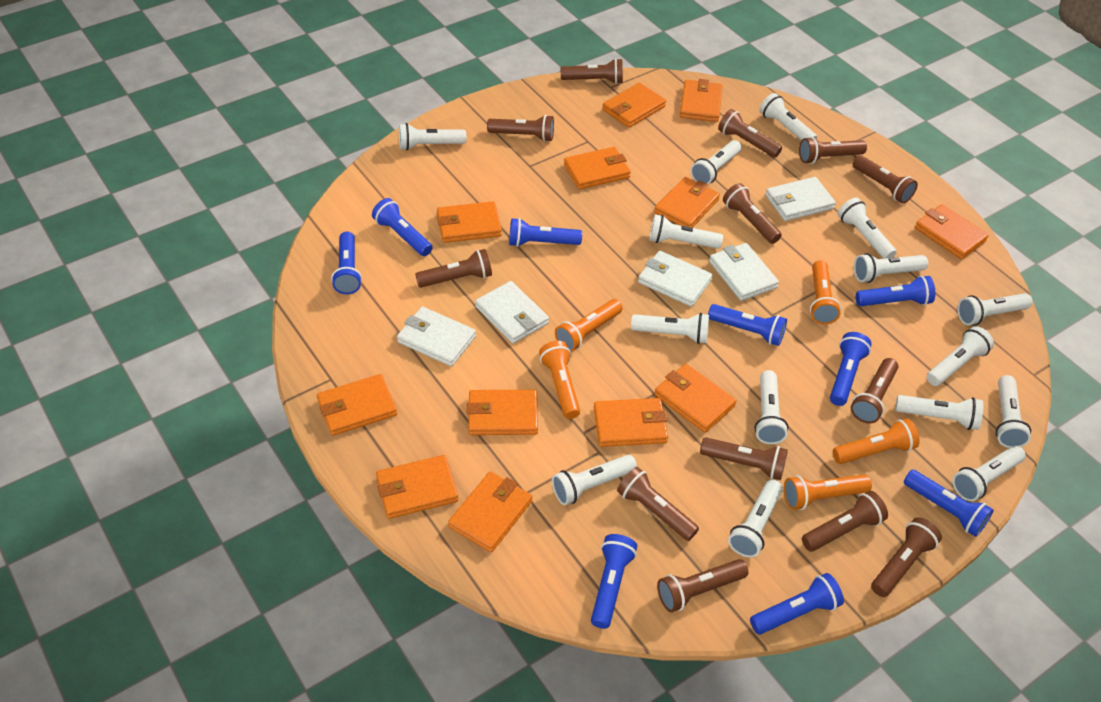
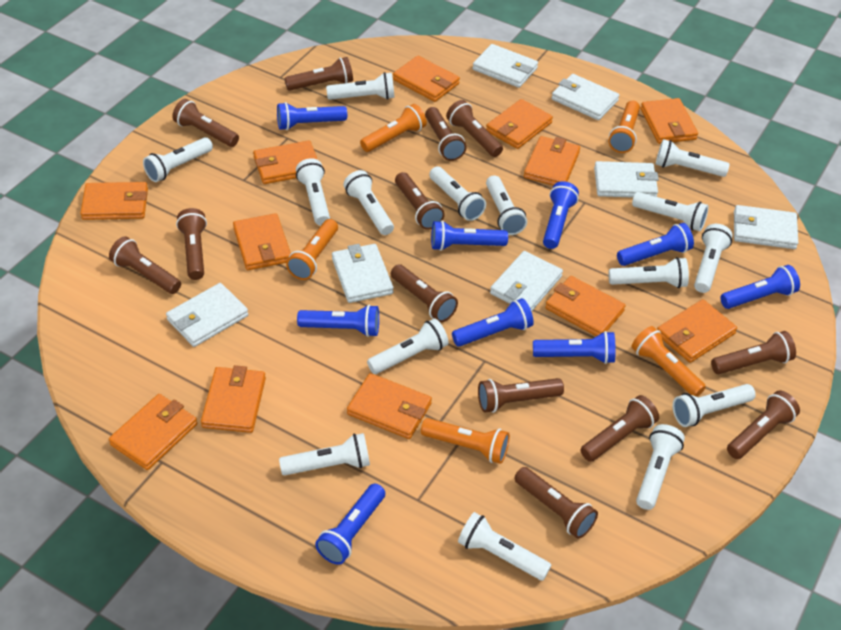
white wallet: [397,307,476,366] [475,281,549,344] [638,251,713,307] [709,243,779,301] [765,177,836,221] = 5 -> [166,283,248,347] [332,244,394,303] [472,44,538,88] [490,251,563,312] [552,74,619,120] [594,161,659,198] [734,205,798,249] = 7

